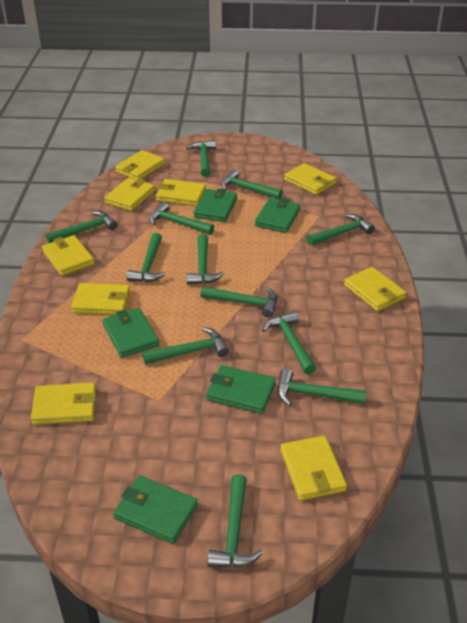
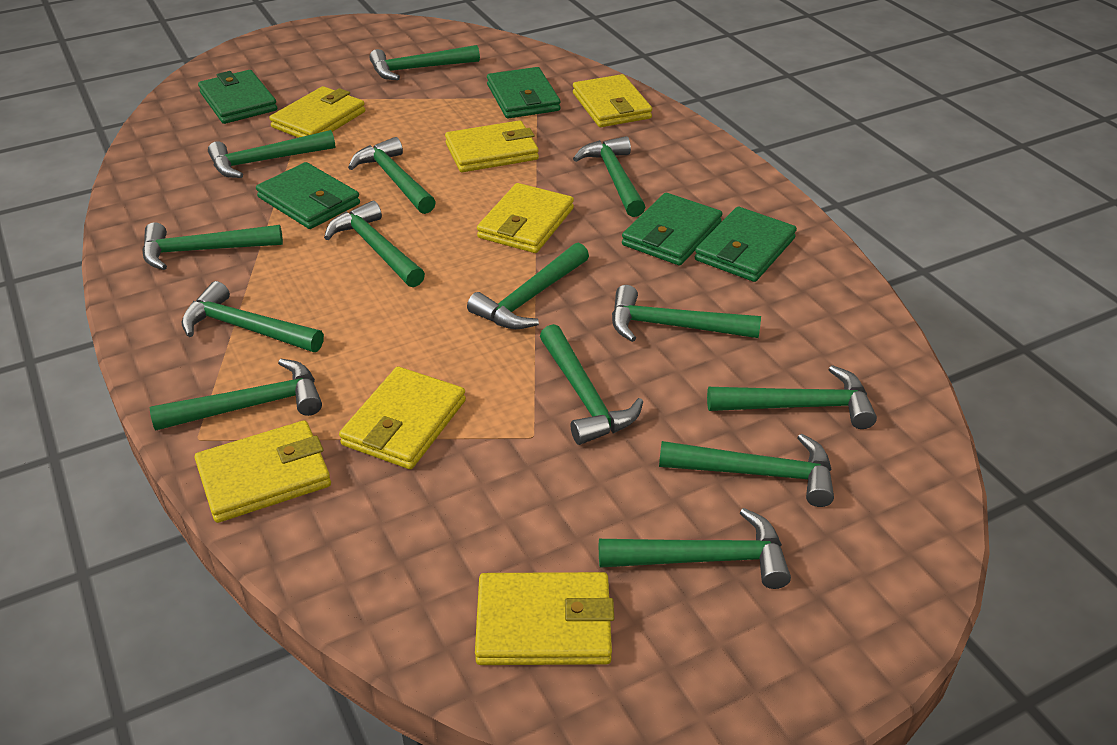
green hammer: [46,211,117,243] [127,233,166,282] [142,327,229,364] [149,202,214,234] [186,140,216,177] [187,234,224,284] [200,286,277,318] [207,474,263,567] [221,169,283,200] [262,311,316,374] [278,368,366,406] [307,214,375,246] = 12 -> [142,222,283,270] [150,359,322,431] [182,281,324,352] [208,130,335,178] [324,201,425,287] [348,137,436,214] [369,45,480,80] [467,243,589,329] [540,324,643,445] [573,136,646,217] [599,508,791,589] [612,285,761,342] [659,433,834,507] [707,365,877,429] = 14
yellow wallet: [31,383,96,425] [42,235,95,276] [71,283,130,315] [104,178,155,211] [115,150,165,180] [156,179,206,206] [280,435,347,501] [284,163,336,195] [344,267,406,312] = 9 -> [195,420,331,523] [269,86,365,138] [339,367,466,469] [445,120,539,172] [475,572,614,665] [477,183,574,253] [573,74,652,127] = 7

